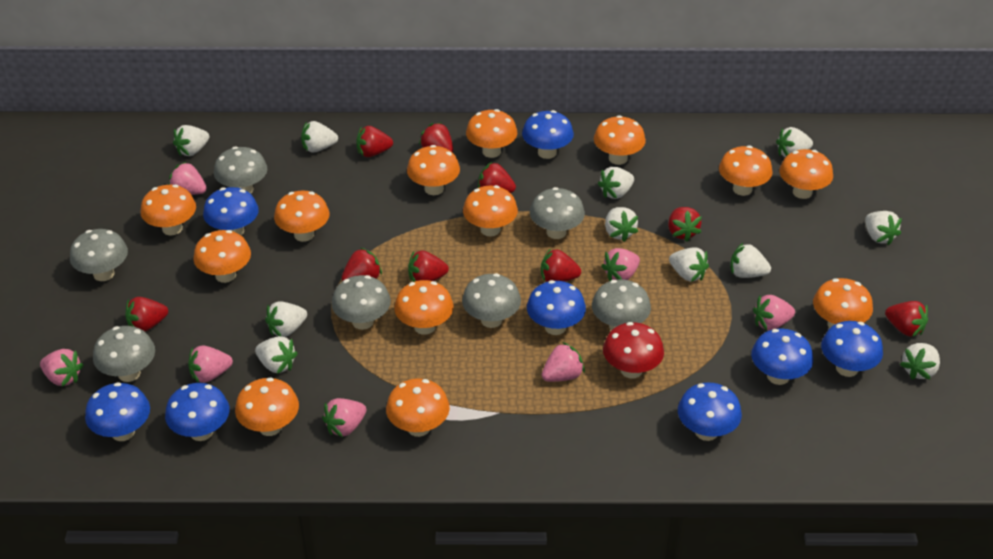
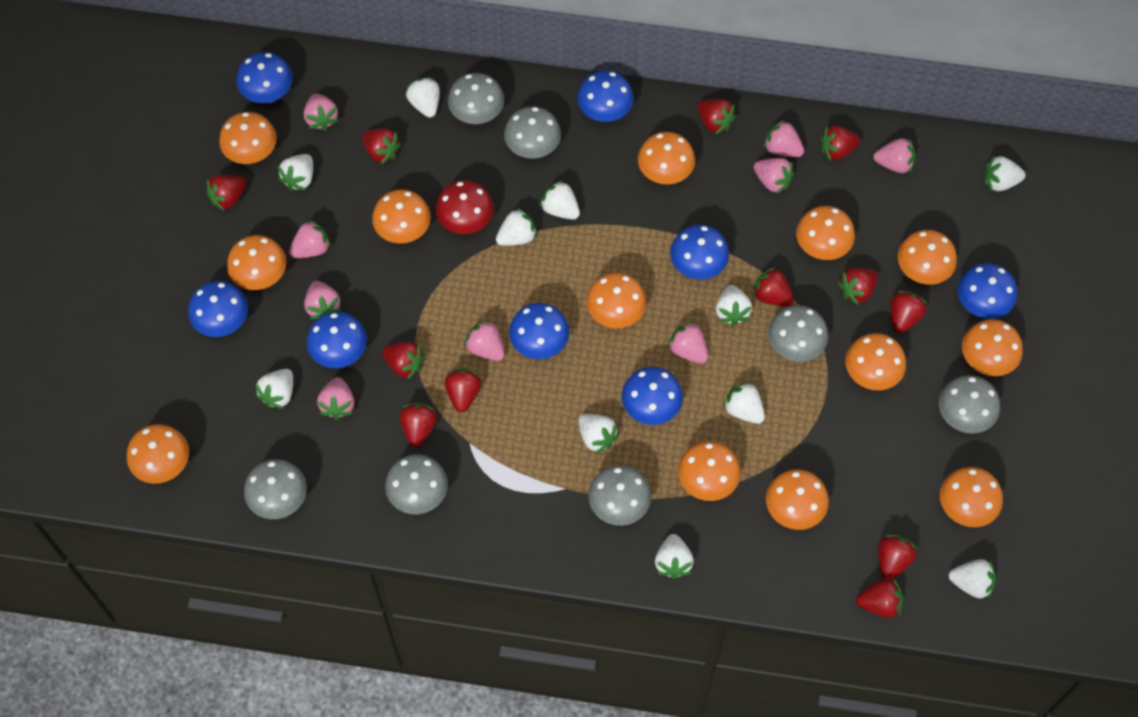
pink strawberry: [40,349,83,386] [169,162,207,195] [188,345,233,383] [322,398,367,437] [542,342,585,382] [601,248,640,281] [753,295,795,330] = 7 -> [289,220,331,258] [304,94,339,131] [304,281,342,319] [317,377,355,420] [464,320,505,361] [667,322,708,364] [754,158,794,194] [764,119,804,157] [873,138,916,173] = 9
red strawberry: [125,297,168,332] [342,247,382,281] [356,126,393,157] [408,251,449,282] [419,122,453,153] [478,162,516,193] [541,248,581,282] [668,207,702,242] [885,301,928,337] = 9 -> [206,175,247,211] [362,129,401,164] [382,342,425,380] [400,403,437,447] [444,368,482,412] [698,99,736,135] [752,267,794,307] [820,125,861,161] [837,268,878,305] [856,578,903,618] [878,535,917,579] [890,291,928,333] = 12

